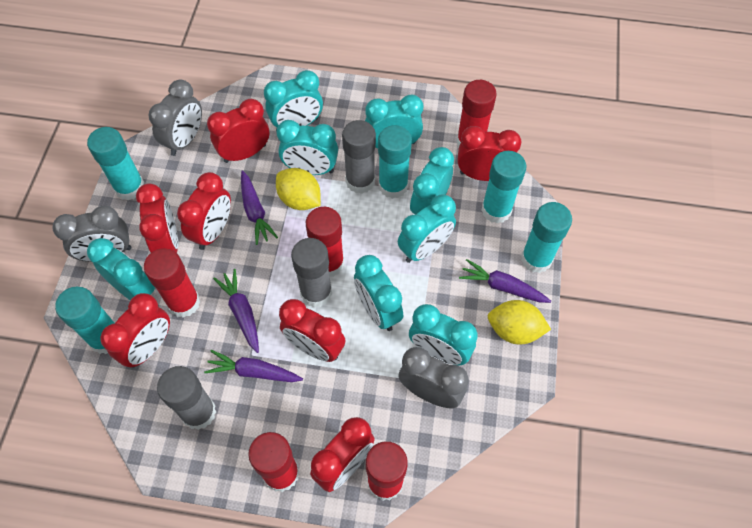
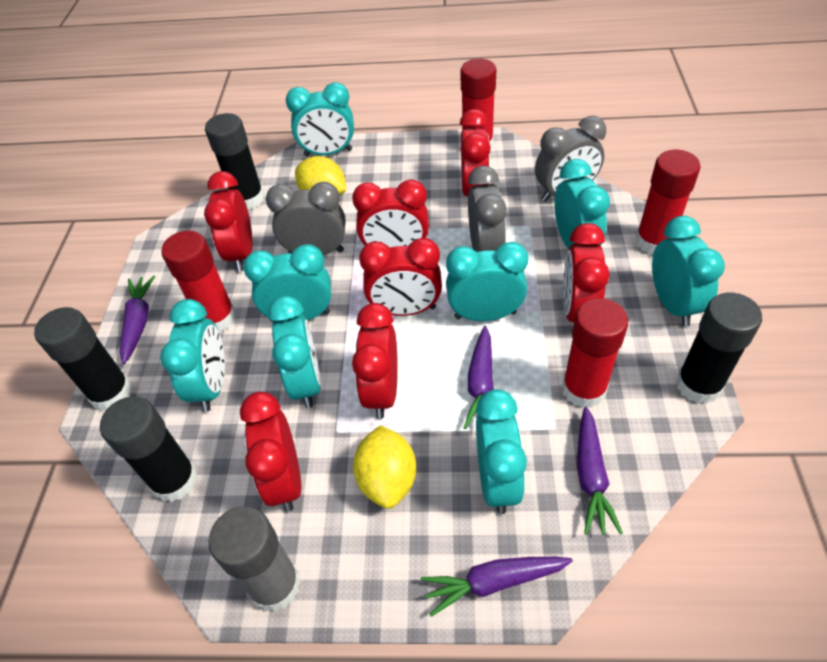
black glue stick: none = 0 -> [34,307,132,411] [100,397,198,502] [205,113,265,210] [676,293,762,404] = 4
grey glue stick: [157,366,216,430] [291,238,332,308] [342,120,376,194] = 3 -> [208,506,301,612] = 1
red glue stick: [144,248,200,318] [248,432,299,492] [306,207,344,277] [366,441,408,501] [456,80,497,148] = 5 -> [161,231,236,332] [461,59,496,148] [562,298,628,408] [635,150,700,254] = 4
turquoise glue stick: [55,286,115,354] [87,127,144,200] [378,125,412,199] [481,151,526,224] [521,202,572,273] = 5 -> none = 0

